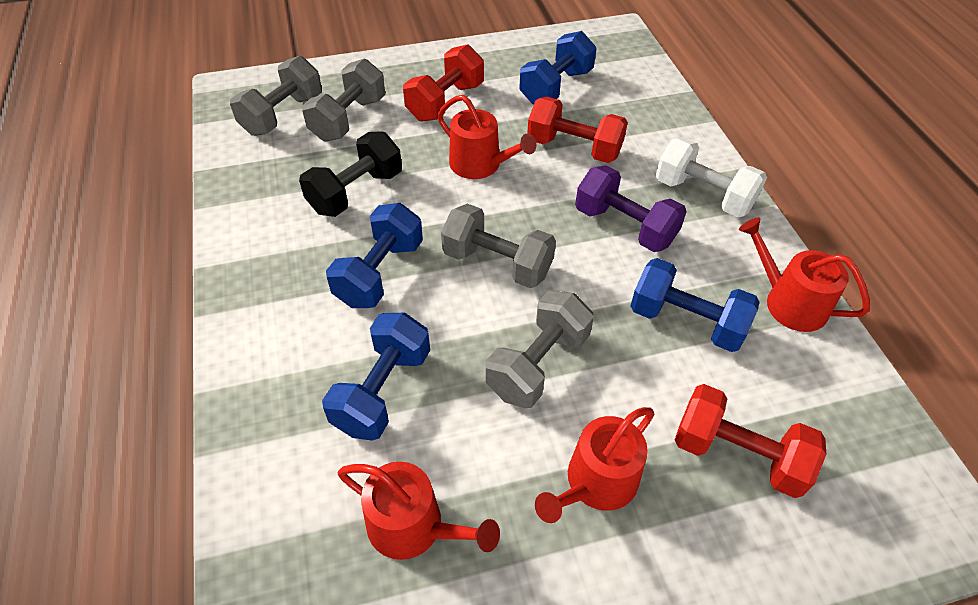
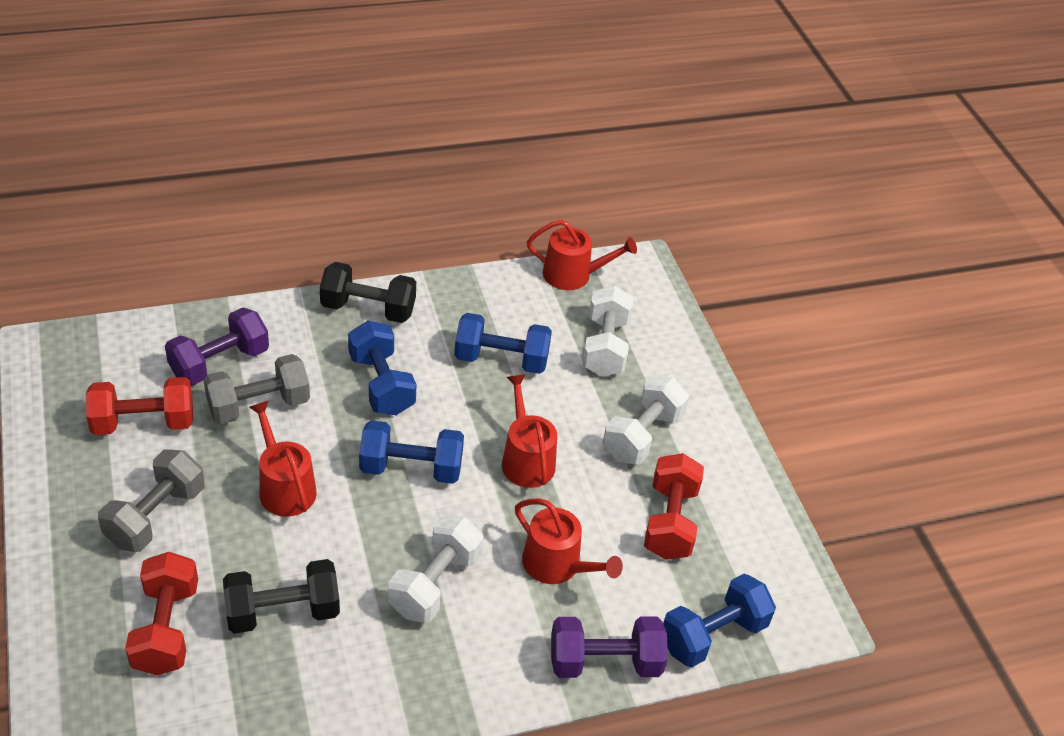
black dumbbell: [299,131,402,217] = 1 -> [223,559,340,634] [320,262,416,323] = 2
grey dumbbell: [230,56,322,136] [302,59,385,142] [441,204,556,288] [486,291,594,408] = 4 -> [98,449,204,552] [203,354,310,424] = 2
purple dumbbell: [575,165,687,252] = 1 -> [165,308,269,386] [551,616,668,678] = 2
white dumbbell: [656,137,767,218] = 1 -> [388,515,484,623] [582,285,634,377] [603,376,689,465] = 3

